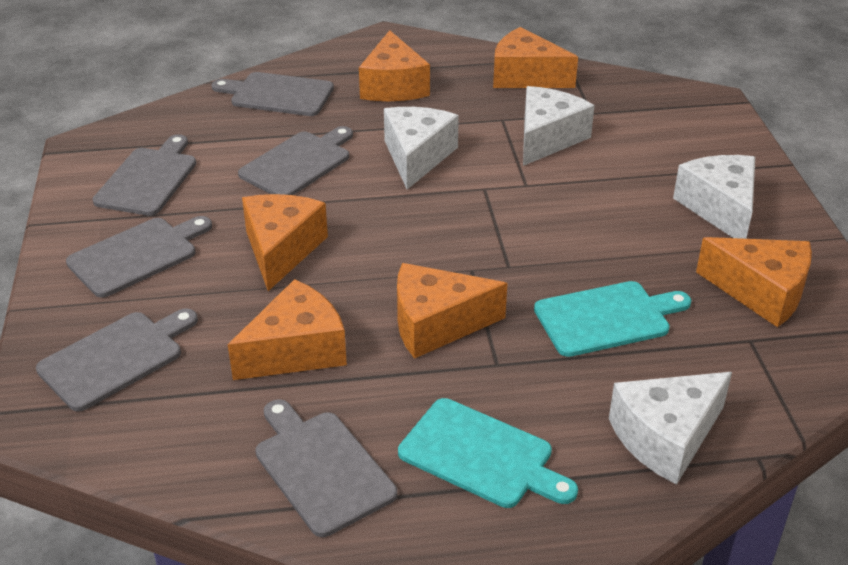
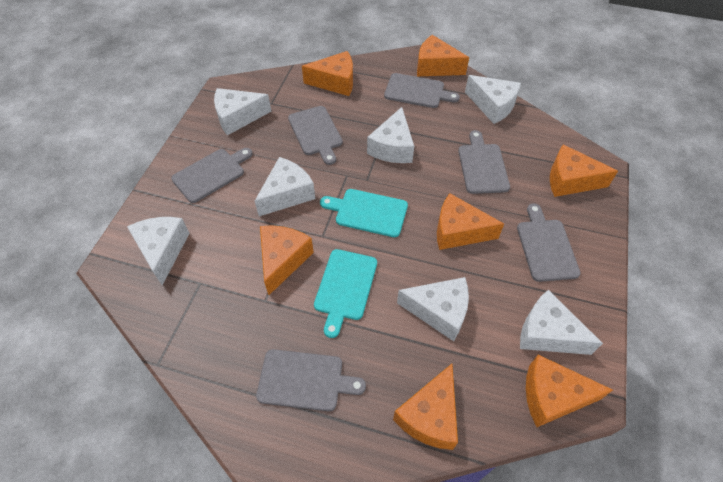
orange cheese: [228,279,347,380] [242,194,328,291] [359,30,430,101] [397,263,507,359] [493,27,578,88] [696,237,812,327] = 6 -> [260,225,314,295] [302,51,353,96] [393,364,458,450] [417,35,469,76] [437,193,504,250] [526,355,613,427] [550,145,618,197] = 7
white cheese: [384,107,459,189] [523,86,595,166] [609,372,732,485] [673,155,755,239] = 4 -> [127,217,190,285] [214,88,271,135] [255,157,315,216] [367,107,414,163] [397,277,469,341] [465,75,521,124] [520,290,603,355] = 7

